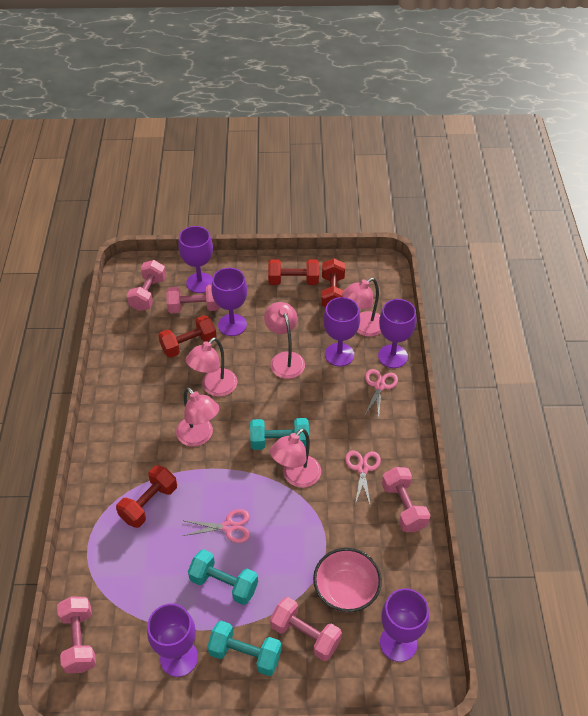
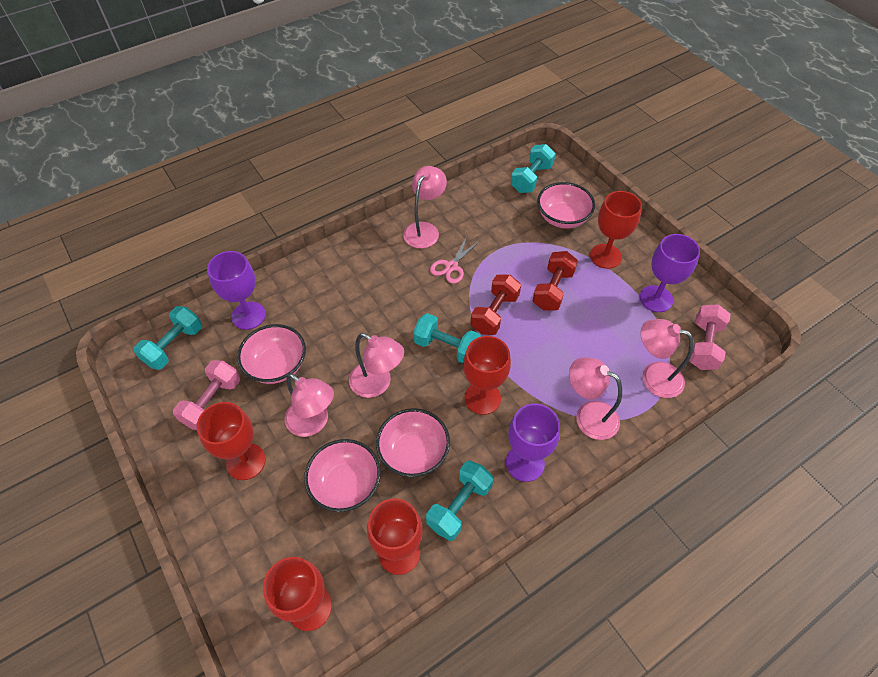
pink bowl: [313,548,382,613] = 1 -> [237,324,306,384] [304,439,381,512] [376,408,450,477] [537,182,595,228] = 4
pink dumbbell: [57,597,96,673] [127,260,166,311] [166,285,220,313] [270,597,342,661] [382,467,430,532] = 5 -> [173,360,240,430] [689,304,731,370] = 2
pink scissors: [183,509,250,543] [345,451,381,507] [365,369,398,417] = 3 -> [430,237,480,284] = 1
purple goblet: [147,604,198,677] [178,226,213,293] [211,268,247,336] [323,297,360,366] [378,299,417,368] [380,588,429,662] = 6 -> [207,251,266,330] [506,403,560,482] [640,234,700,312] = 3
red dumbbell: [116,465,177,528] [158,315,217,358] [268,259,319,285] [321,258,345,308] = 4 -> [470,275,521,335] [533,251,578,311] = 2
red goblet: none = 0 -> [197,402,266,480] [263,557,332,631] [367,498,423,575] [463,336,511,415] [590,191,642,269] = 5
turquoise dumbbell: [188,549,258,605] [207,621,282,676] [250,418,309,450] = 3 -> [133,306,202,370] [413,313,481,363] [426,460,494,541] [511,144,555,193] = 4

